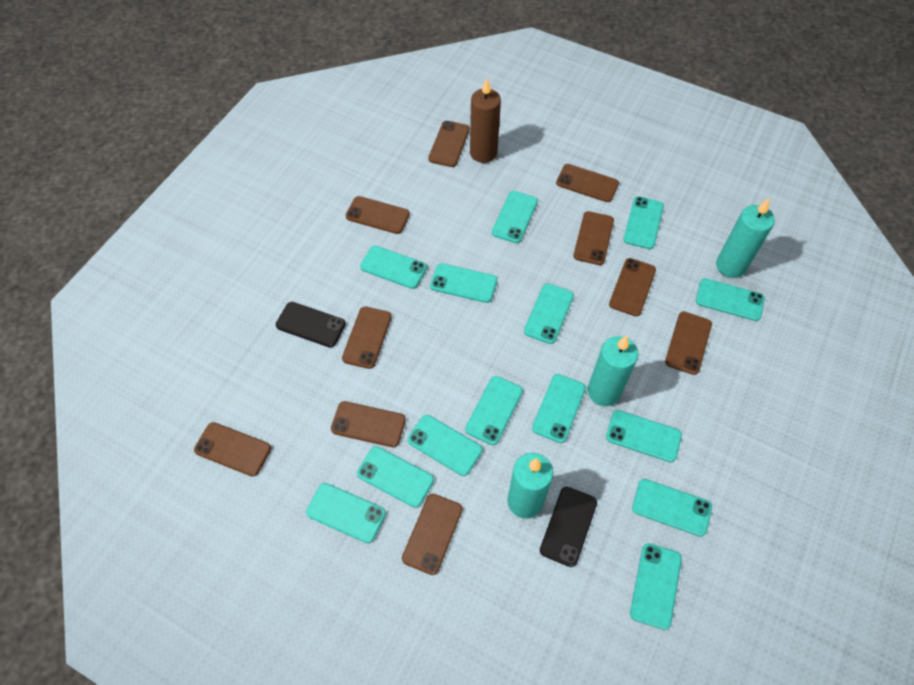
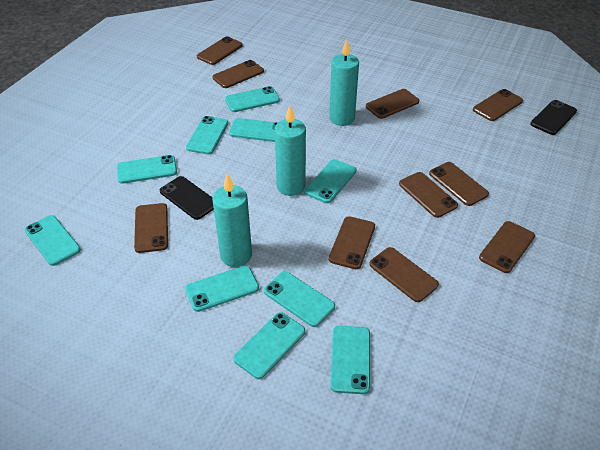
brown candle: [470,78,501,163] = 1 -> none = 0
turquoise phone: [306,483,386,543] [357,446,434,508] [360,245,427,289] [408,415,483,476] [430,263,497,303] [465,376,523,445] [492,191,538,243] [524,283,574,344] [532,374,586,443] [606,410,682,462] [623,196,664,249] [630,543,682,630] [632,479,712,537] [696,278,765,321] = 14 -> [25,215,81,266] [117,155,177,184] [185,266,259,312] [186,116,228,154] [225,86,280,112] [229,118,278,142] [233,312,305,379] [264,271,335,327] [305,159,357,203] [330,326,370,394] = 10

